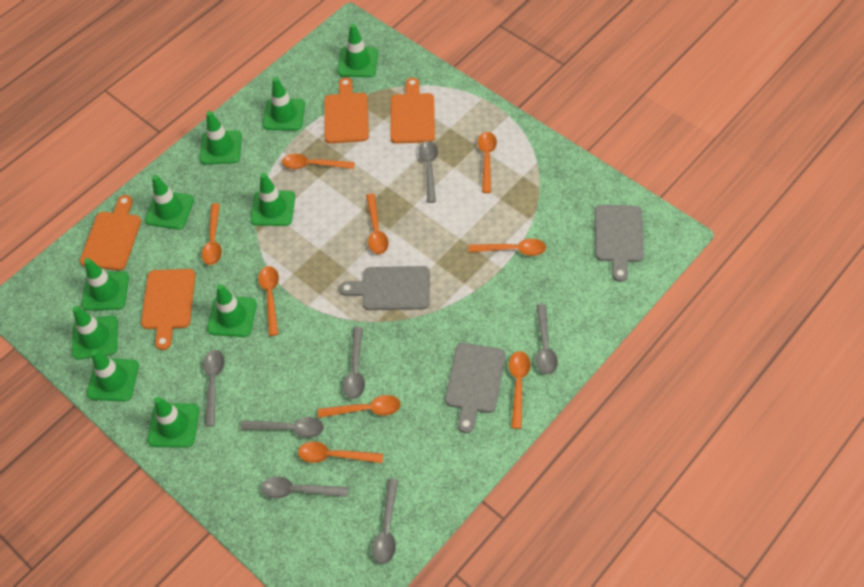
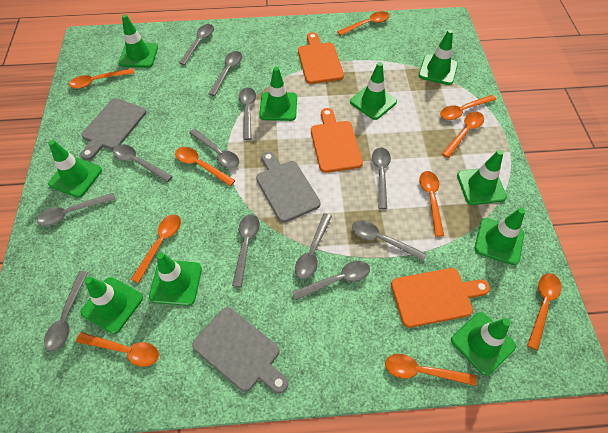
grey spoon: [203,350,225,427] [241,417,324,438] [261,477,348,499] [343,327,365,399] [372,479,398,564] [419,141,438,203] [536,304,558,375] = 7 -> [37,193,115,226] [44,271,88,352] [113,144,172,182] [179,24,214,65] [189,128,239,169] [209,51,242,96] [232,214,260,287] [239,88,256,140] [292,261,370,300] [295,213,332,279] [352,220,427,261] [372,147,391,209] = 12
orange cutting board: [80,195,141,270] [141,269,195,350] [324,77,369,144] [391,78,435,143] = 4 -> [298,32,344,84] [311,108,363,173] [391,268,490,328] = 3
orange spoon: [202,203,222,265] [258,266,279,336] [282,154,355,169] [298,442,383,463] [318,395,401,418] [366,194,389,254] [469,239,546,256] [478,132,497,193] [509,351,531,429] = 9 -> [69,68,134,89] [76,332,159,367] [131,215,181,283] [175,147,235,186] [337,11,389,36] [385,354,477,386] [419,171,444,237] [440,95,497,120] [442,112,484,158] [527,273,562,350] = 10

